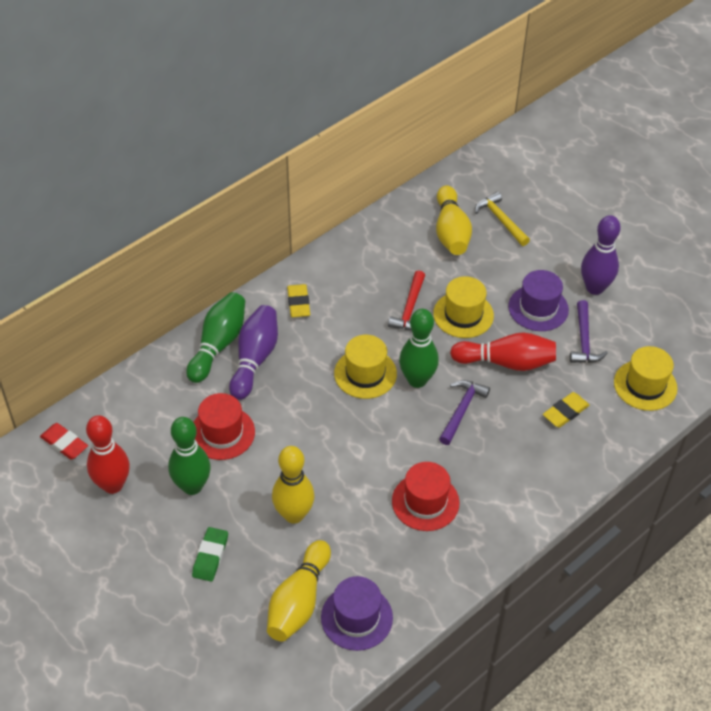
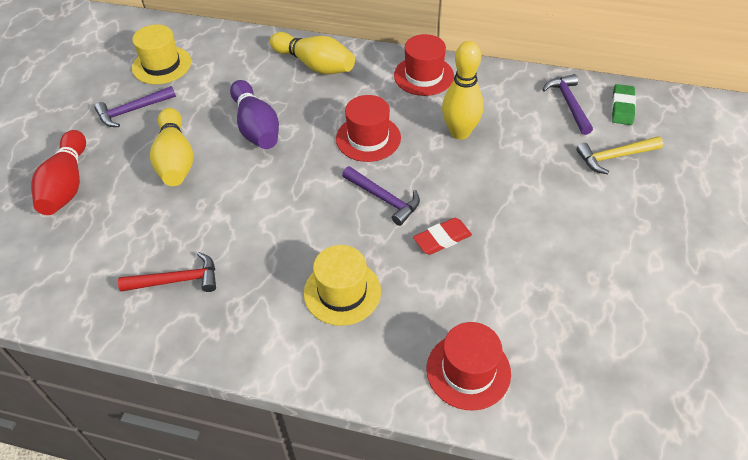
green bowling pin: [168,417,211,495] [186,292,245,383] [399,309,439,388] = 3 -> none = 0
purple bowling pin: [229,305,278,400] [581,215,621,295] = 2 -> [230,80,279,149] = 1
purple hammer: [439,380,490,445] [570,300,608,363] = 2 -> [94,86,176,127] [342,166,420,226] [543,74,593,135] = 3
purple hat: [321,576,393,651] [508,270,569,331] = 2 -> none = 0
red bowling pin: [86,415,130,494] [450,332,556,371] = 2 -> [31,130,86,215] = 1
red hat: [194,393,255,460] [392,462,460,531] = 2 -> [336,95,401,162] [394,34,454,96] [427,322,511,411] = 3
yellow eraser: [287,284,310,317] [543,392,590,428] = 2 -> none = 0
yellow hat: [334,335,397,399] [433,276,494,338] [614,346,677,411] = 3 -> [132,24,191,84] [304,245,381,326] = 2

